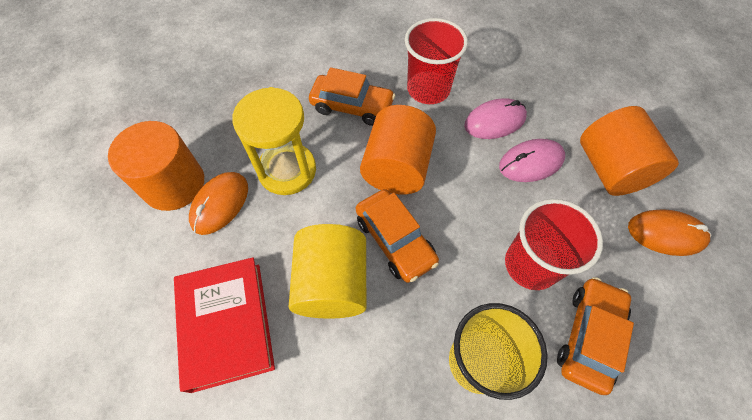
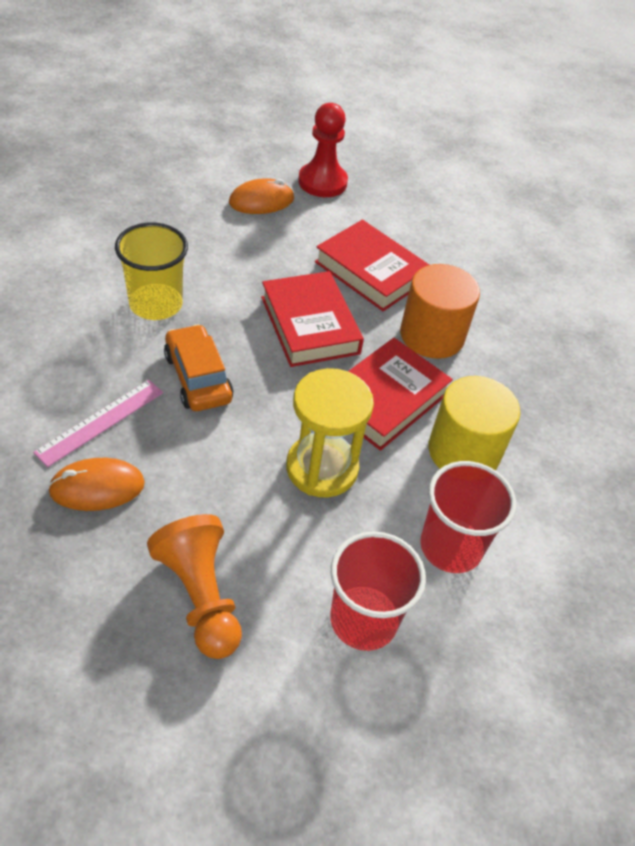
orange car: [309,67,395,126] [356,189,439,283] [557,277,634,395] = 3 -> [164,324,233,411] = 1
orange cylinder: [108,121,204,211] [360,105,436,195] [580,106,679,196] = 3 -> [400,264,480,359] = 1
orange pawn: none = 0 -> [147,514,242,659] = 1
pink mouse: [464,98,527,139] [499,139,565,182] = 2 -> none = 0
pink ruler: none = 0 -> [33,380,163,467] = 1
red book: [174,257,275,393] = 1 -> [261,271,364,367] [315,220,429,311] [348,338,453,451] = 3
red pawn: none = 0 -> [298,103,348,197] = 1

